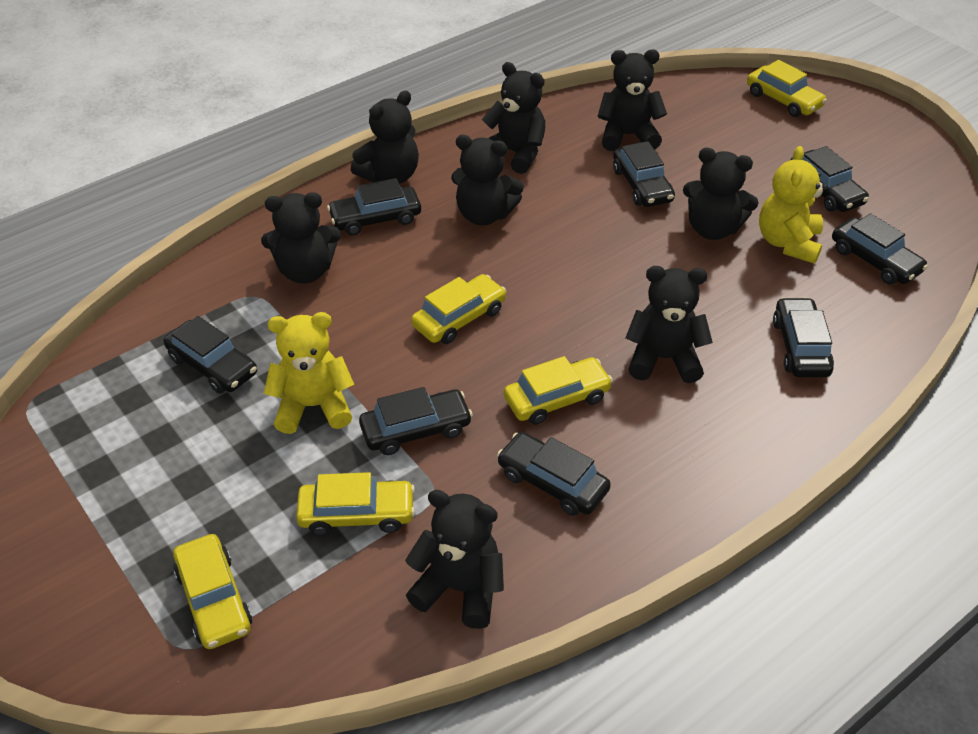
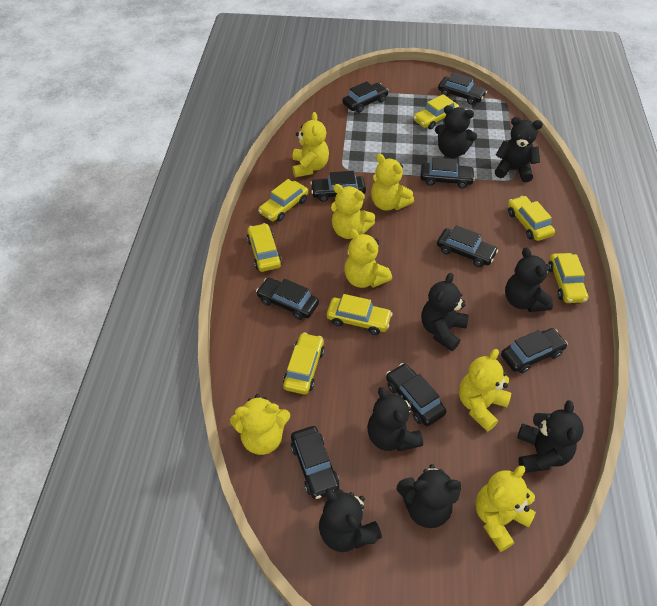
black car: [163,316,257,394] [327,178,421,236] [359,387,473,455] [497,432,611,516] [613,141,675,207] [773,297,834,377] [790,146,869,212] [832,213,928,285] = 8 -> [256,278,319,320] [291,426,339,499] [310,171,366,202] [343,81,389,113] [386,363,446,426] [420,157,475,188] [437,225,498,267] [438,72,487,105] [501,328,568,373] = 9
yellow car: [173,534,252,649] [296,472,415,536] [411,274,506,344] [504,356,613,425] [747,60,827,117] = 5 -> [247,223,282,272] [258,179,309,222] [283,333,325,395] [327,294,393,335] [413,94,459,130] [508,196,555,241] [548,253,588,303] = 7
yellow teddy bear: [264,312,355,434] [759,146,828,264] = 2 -> [230,394,290,455] [292,112,329,177] [331,184,375,239] [344,229,392,288] [371,154,414,211] [459,349,511,432] [476,466,536,552] = 7

